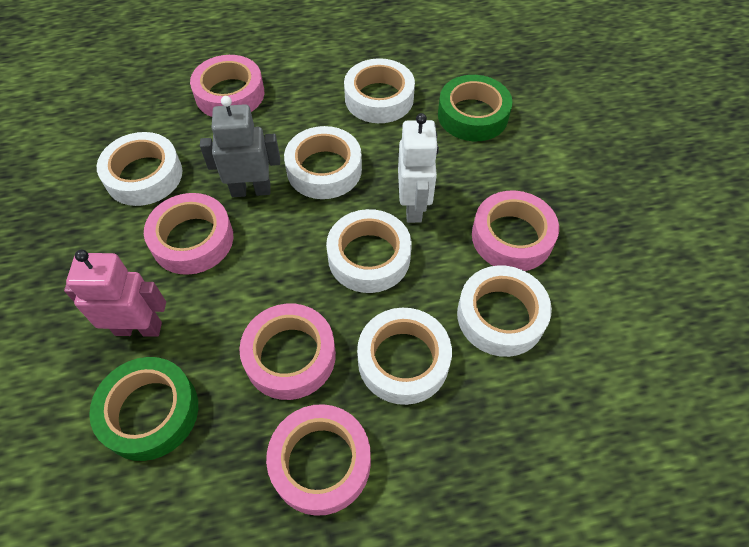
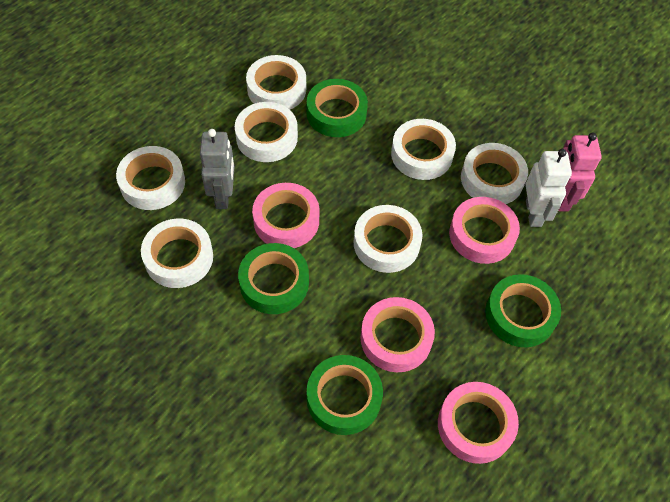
green tape: [89,357,198,461] [438,75,512,141] = 2 -> [238,243,309,314] [307,79,368,137] [307,355,383,435] [485,274,561,347] = 4
pink tape: [144,193,233,275] [190,55,264,117] [239,304,336,400] [266,404,371,516] [472,191,559,271] = 5 -> [252,183,320,248] [360,297,435,372] [438,382,519,464] [449,197,520,264] = 4
white tape: [97,132,183,206] [284,126,362,199] [326,209,412,293] [344,58,415,123] [357,308,452,405] [457,265,552,357] = 6 -> [116,146,185,210] [141,218,213,288] [235,102,298,162] [246,55,306,110] [354,205,423,273] [391,119,456,180] [461,143,528,204] = 7

